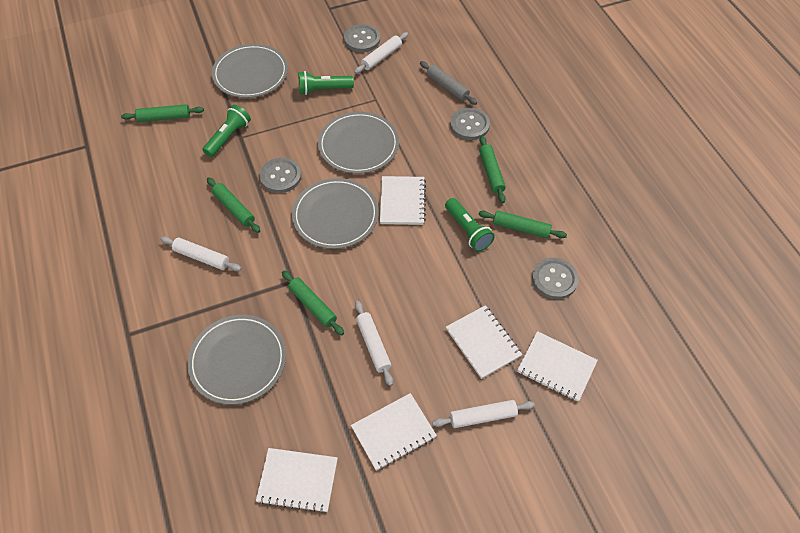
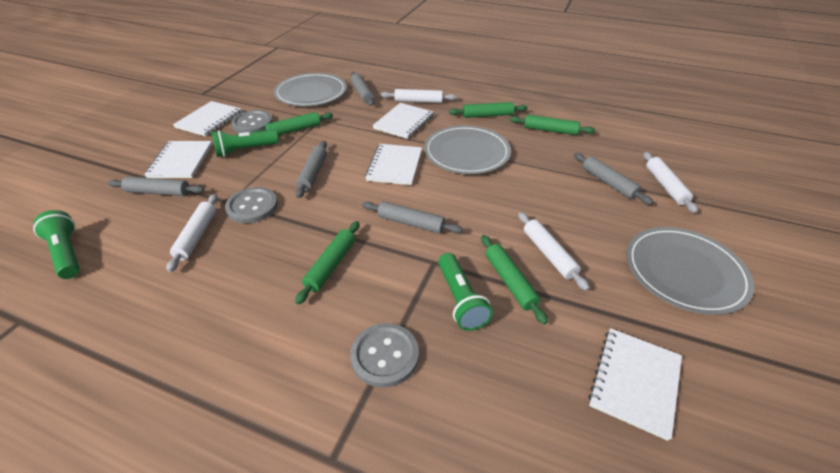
grey button: [259,158,302,193] [344,24,380,52] [450,107,490,140] [532,258,579,299] = 4 -> [225,187,278,223] [231,110,273,133] [350,323,419,388] = 3
grey plate: [188,315,286,405] [212,44,288,98] [292,178,379,249] [318,112,399,174] = 4 -> [274,73,347,106] [424,125,511,174] [626,227,754,315] = 3
grey rolling pin: [420,61,477,105] = 1 -> [108,176,204,196] [296,141,327,198] [351,72,374,106] [362,201,463,234] [574,153,653,205] = 5

